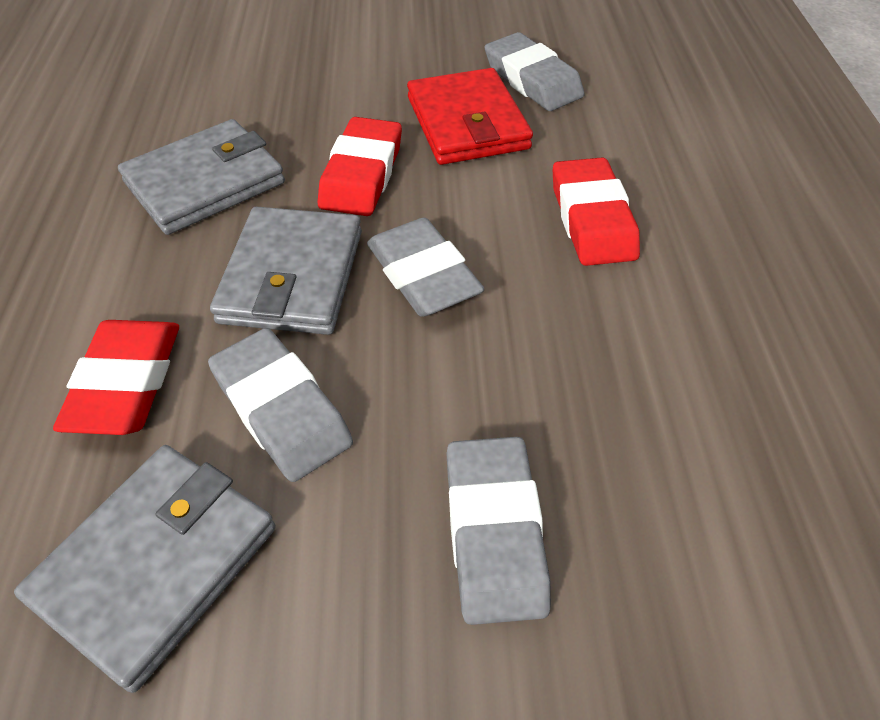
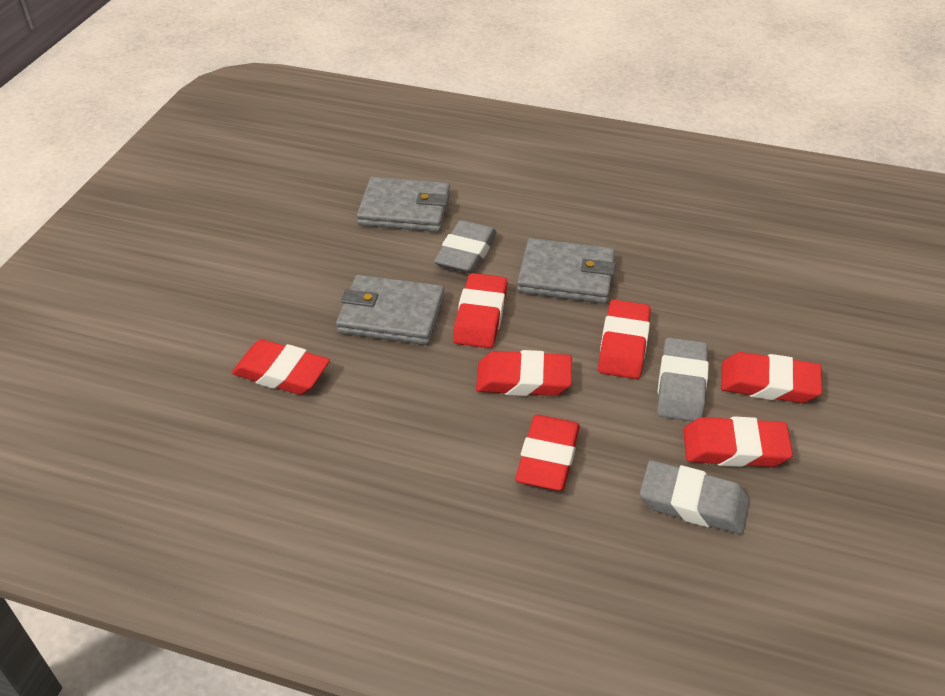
grey eraser: [208,328,353,482] [367,218,485,317] [446,437,551,625] [485,32,585,111] = 4 -> [434,220,497,274] [640,460,750,534] [657,337,709,422] = 3
red eraser: [53,320,179,435] [318,117,402,216] [553,157,640,266] = 3 -> [232,339,330,395] [453,273,507,348] [476,350,572,396] [515,415,580,491] [598,300,651,379] [683,416,793,467] [721,352,822,403] = 7
red wallet: [407,68,533,165] = 1 -> none = 0

